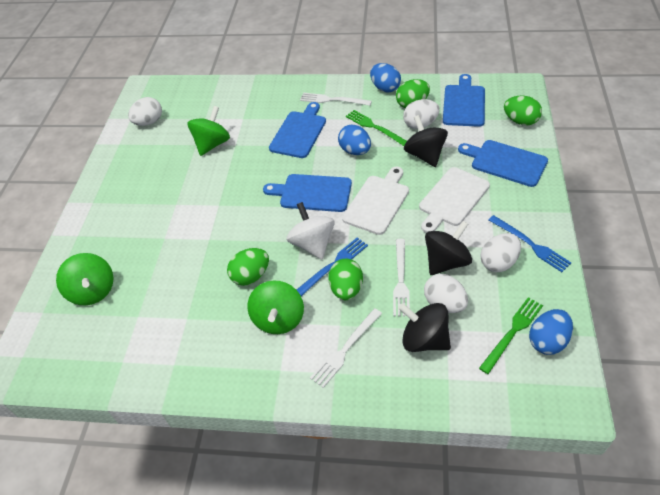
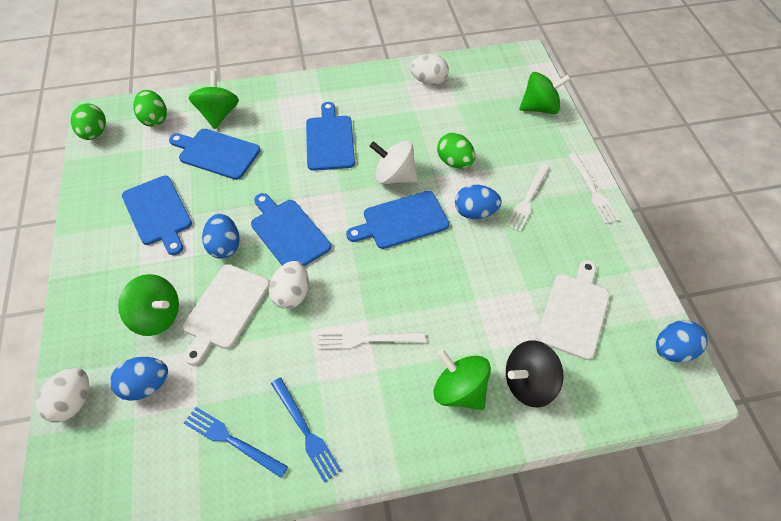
black spinning top: [398,303,451,352] [404,115,448,167] [425,221,472,275] = 3 -> [506,340,564,408] = 1
blue cutting board: [263,174,352,212] [269,102,326,158] [443,74,485,127] [458,140,548,187] = 4 -> [122,176,192,255] [169,129,260,180] [251,193,331,266] [306,102,355,171] [346,191,449,249] = 5
blue egg: [338,124,371,155] [370,63,401,92] [529,309,573,355] = 3 -> [110,357,168,401] [202,214,240,259] [455,185,502,219] [656,320,708,362] = 4
green egg: [227,248,269,286] [328,259,363,300] [396,79,430,108] [504,96,542,126] = 4 -> [71,103,106,140] [133,90,167,127] [437,133,475,168] = 3
green fork: [346,110,407,146] [479,297,543,374] = 2 -> none = 0
green spinning top: [56,253,113,305] [187,106,230,156] [247,281,304,334] = 3 -> [118,274,179,336] [189,71,239,129] [433,349,491,410] [519,72,571,114] = 4
white egg: [128,97,162,126] [403,99,440,129] [424,274,468,313] [480,233,521,272] = 4 -> [35,367,89,422] [269,261,309,309] [410,54,449,85] = 3

